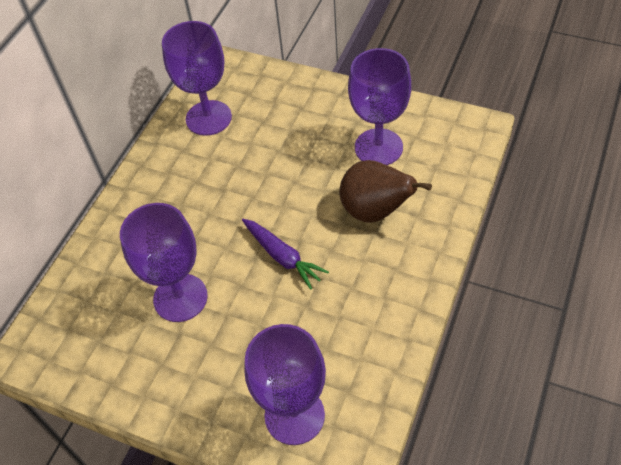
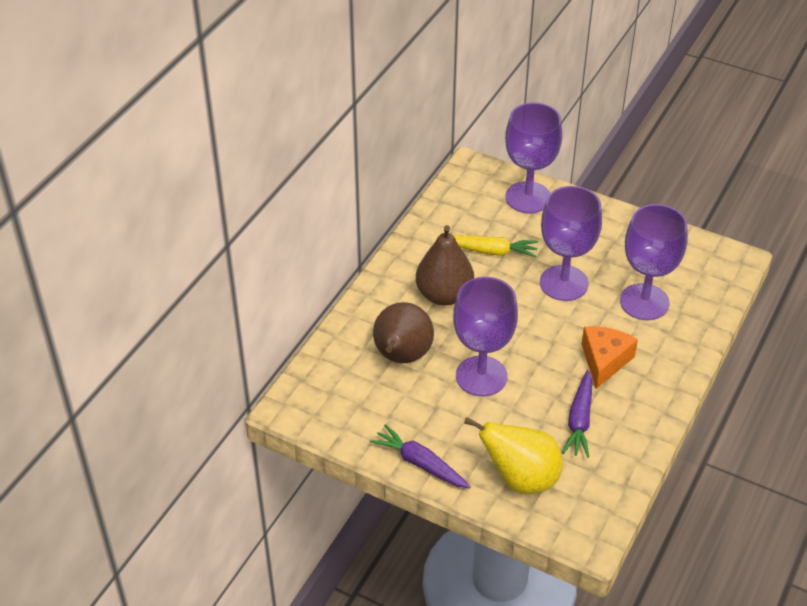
brown pear: [339,160,432,223] = 1 -> [373,302,434,363] [416,225,474,306] = 2
orange cheese: none = 0 -> [582,326,638,389] = 1
purple carrot: [242,219,329,290] = 1 -> [370,424,471,488] [562,370,592,458] = 2
yellow carrot: none = 0 -> [453,235,538,258] = 1
yellow pear: none = 0 -> [464,417,563,494] = 1

